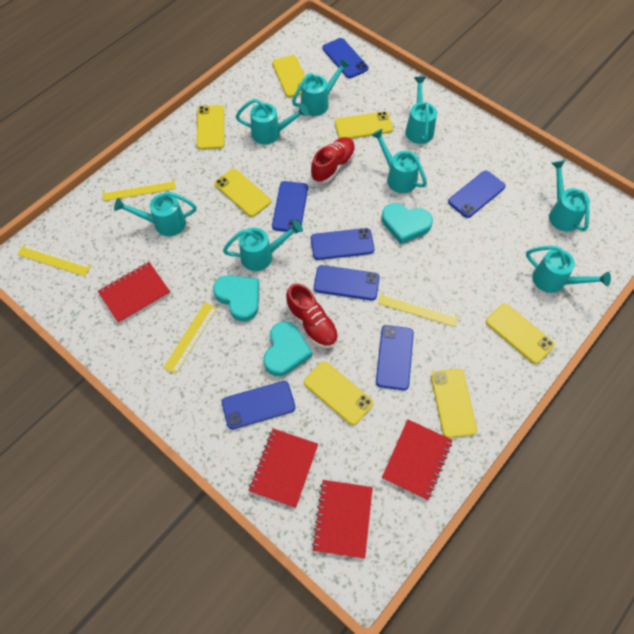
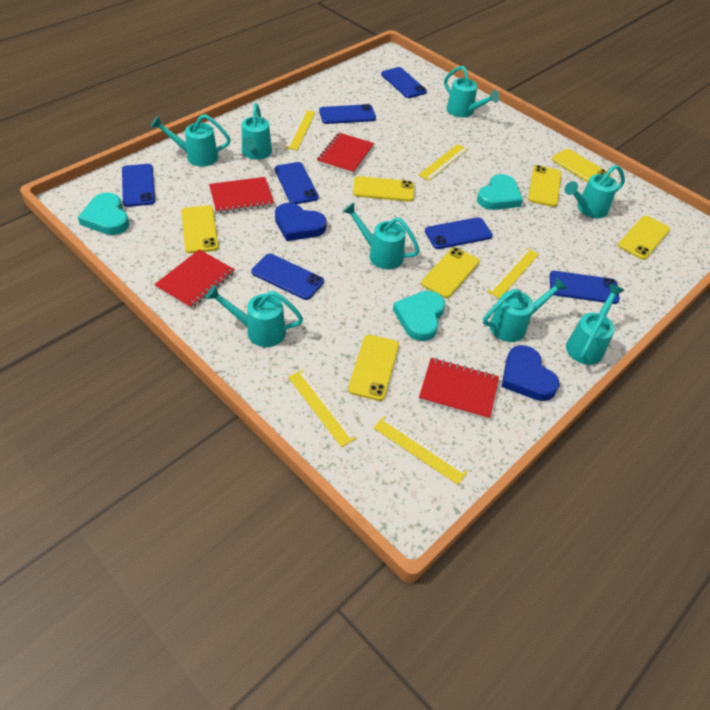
blue heart: none = 0 -> [275,203,327,241] [501,345,559,401] = 2
red shoe: [286,283,338,348] [311,137,355,183] = 2 -> none = 0
yellow ruler: [17,244,91,276] [102,178,176,201] [163,302,217,374] [378,291,458,327] = 4 -> [285,110,316,150] [288,370,357,447] [373,416,468,485] [418,144,468,181] [487,248,539,299] = 5

